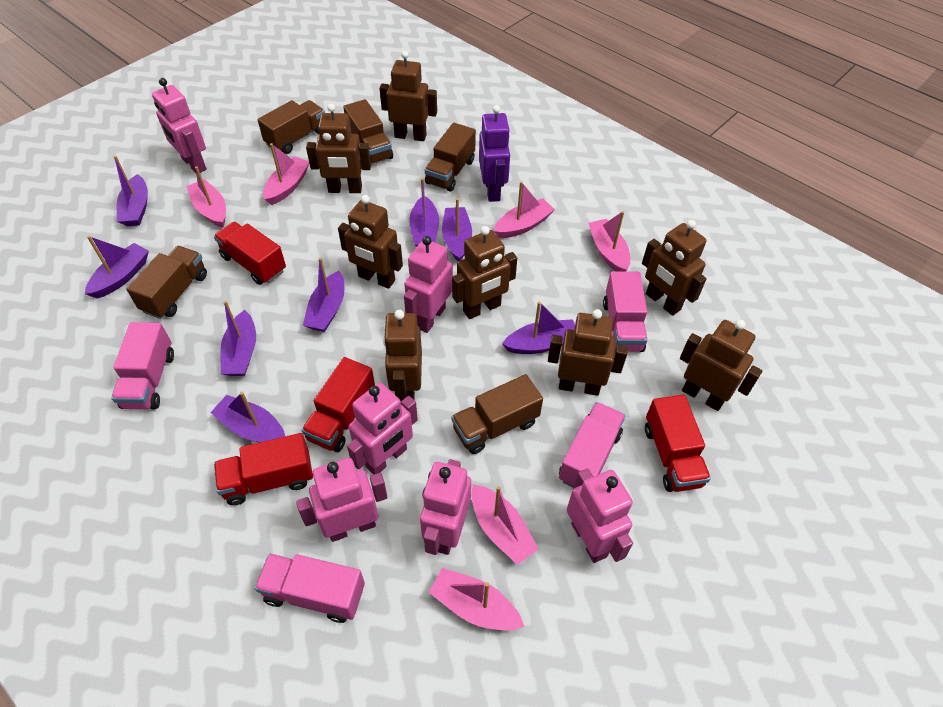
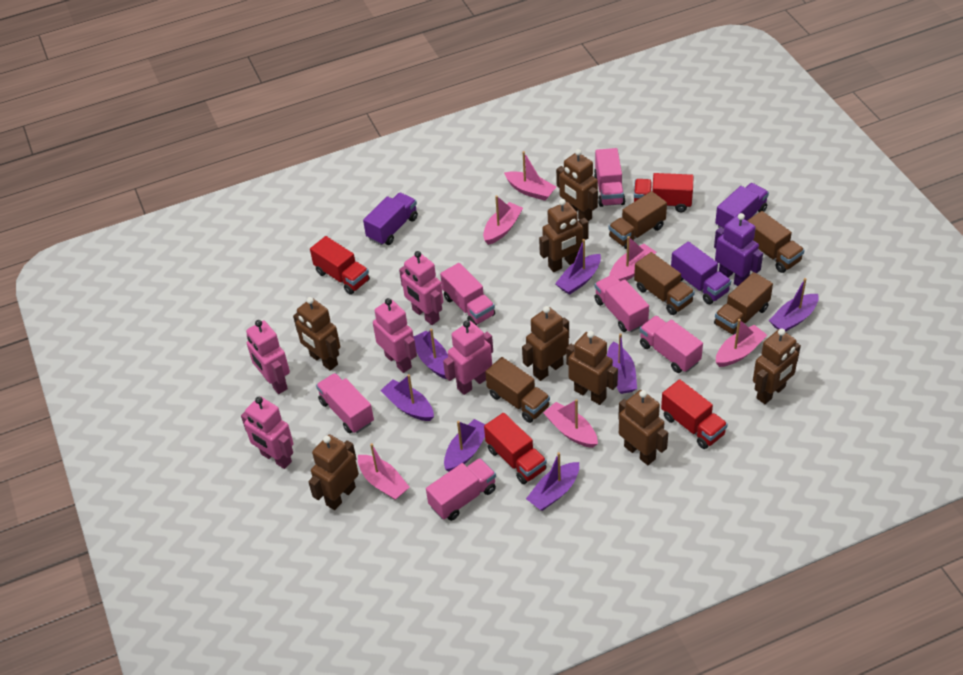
pink robot: [152,78,207,173] [296,458,387,542] [347,383,418,475] [404,236,453,333] [420,459,471,555] [567,469,633,563] = 6 -> [241,397,293,469] [246,320,290,394] [373,298,417,373] [399,251,443,325] [443,320,493,395] = 5
pink truck: [111,322,174,409] [255,553,365,623] [559,402,626,488] [603,271,648,352] = 4 -> [316,373,374,434] [426,458,496,521] [440,263,495,325] [594,148,625,207] [594,275,649,332] [640,316,703,373] = 6
purple boat: [85,236,149,298] [114,156,148,226] [210,392,285,442] [220,301,256,376] [303,258,345,332] [409,178,439,247] [442,198,472,261] [502,301,575,354] = 8 -> [380,374,434,421] [414,329,448,379] [444,419,486,471] [526,452,579,511] [555,239,601,295] [607,333,637,394] [769,278,819,332] = 7
purple truck: none = 0 -> [363,193,418,245] [671,242,731,304] [715,183,769,229] = 3

